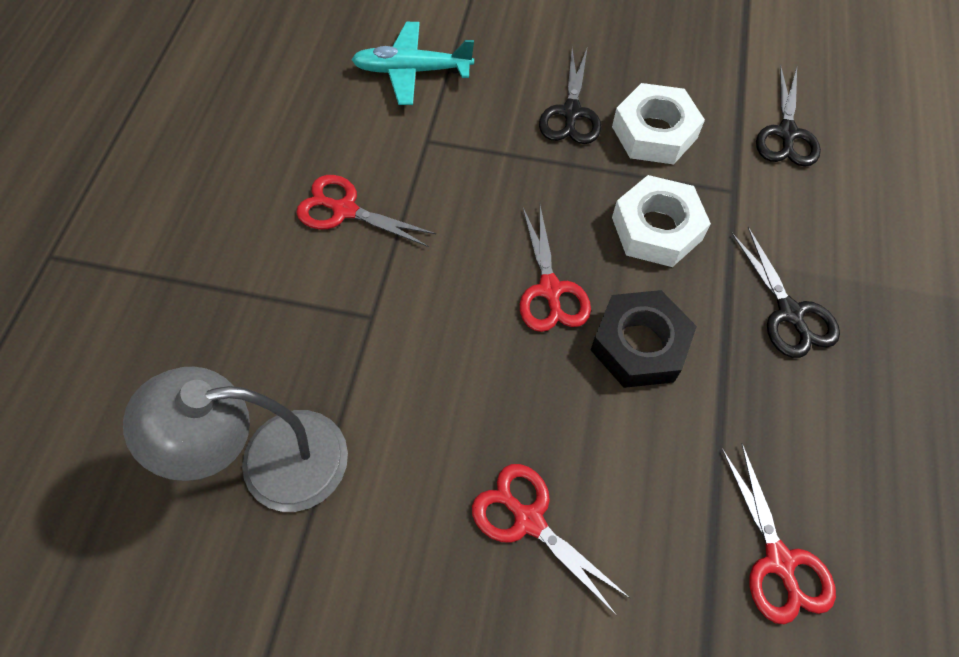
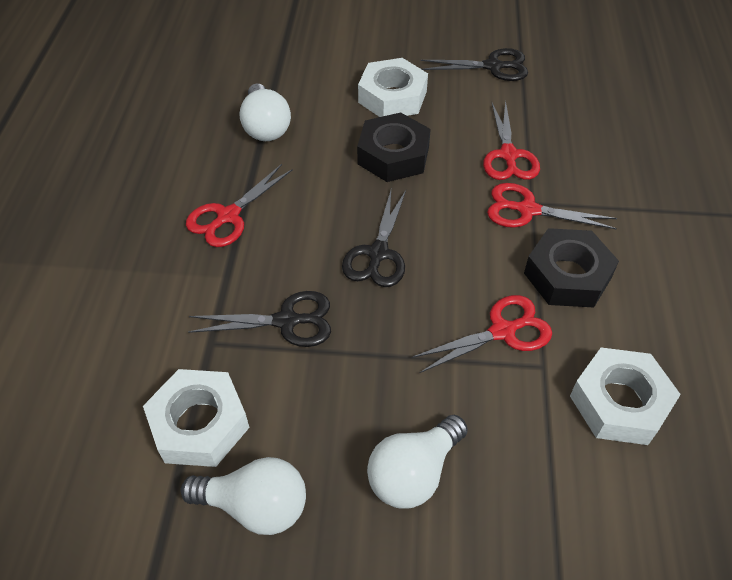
black nut: [591,290,697,388] = 1 -> [357,112,431,182] [524,228,619,308] = 2
grey lamp: [123,367,348,512] = 1 -> none = 0
turquoise plane: [351,22,474,105] = 1 -> none = 0
white light bulb: none = 0 -> [181,457,306,535] [239,84,291,141] [367,415,468,509] = 3
white nut: [612,83,705,164] [612,175,711,267] = 2 -> [143,369,249,467] [358,58,428,117] [570,347,681,445] = 3

